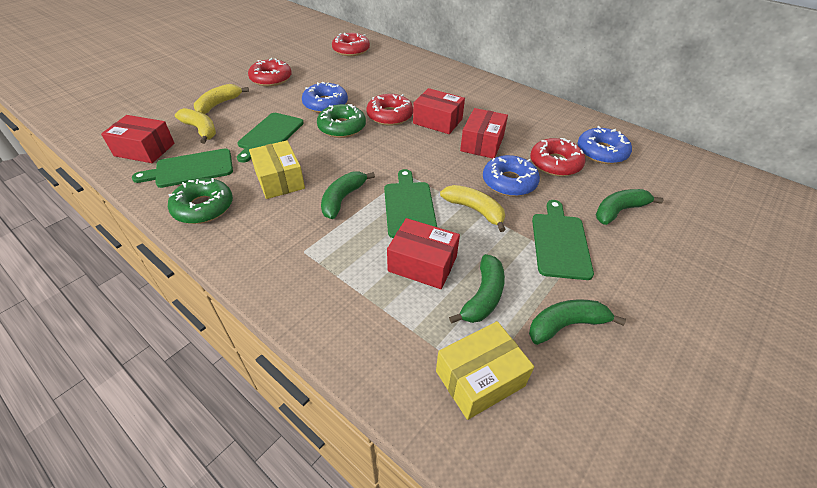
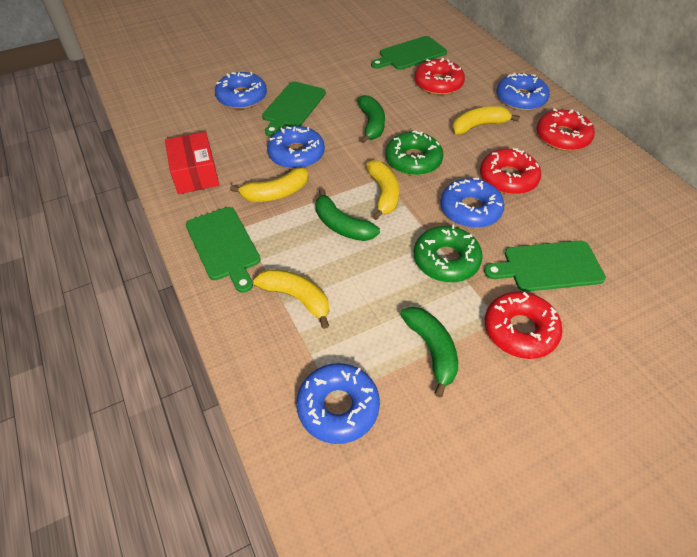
blue donut: [302,82,348,113] [483,155,540,196] [578,126,632,164] = 3 -> [215,72,267,109] [267,126,325,169] [296,363,380,444] [440,178,505,228] [497,73,550,111] = 5
green banana: [321,171,375,219] [449,254,505,324] [529,299,626,345] [596,189,663,225] = 4 -> [316,188,380,241] [357,95,385,144] [400,307,458,397] = 3
red box: [101,115,175,163] [387,218,460,289] [413,88,465,134] [460,108,508,158] = 4 -> [165,132,219,194] = 1
yellow banana: [175,108,216,144] [194,84,249,114] [440,185,506,232] = 3 -> [230,167,309,202] [253,269,329,329] [366,160,399,220] [452,106,520,135] = 4
yellow box: [249,140,305,199] [436,321,534,420] = 2 -> none = 0

